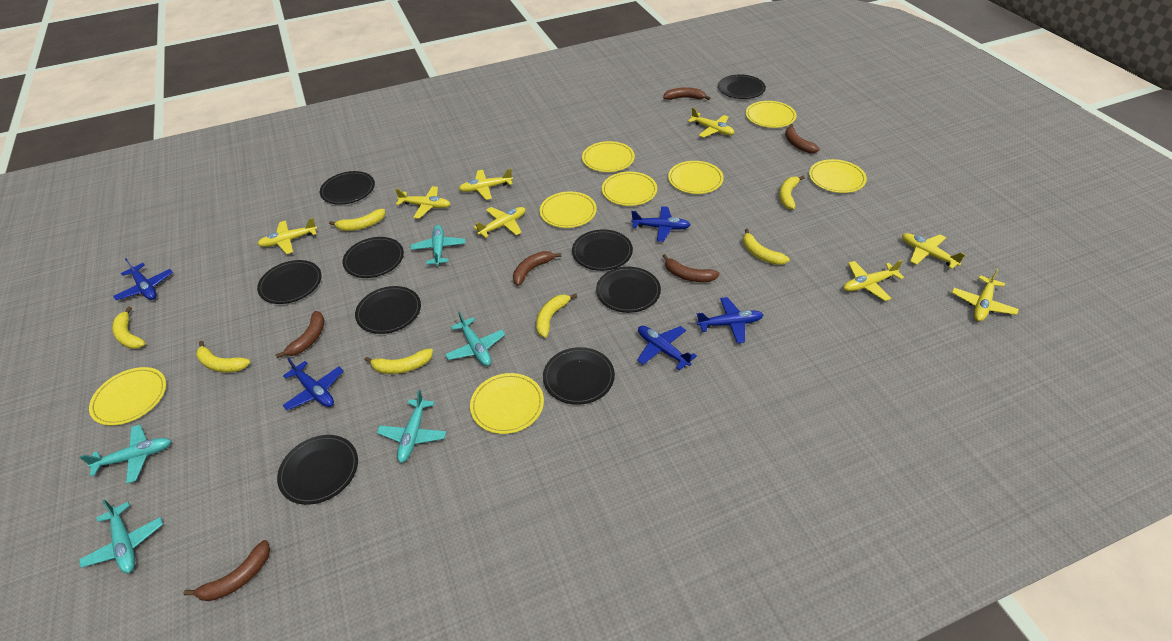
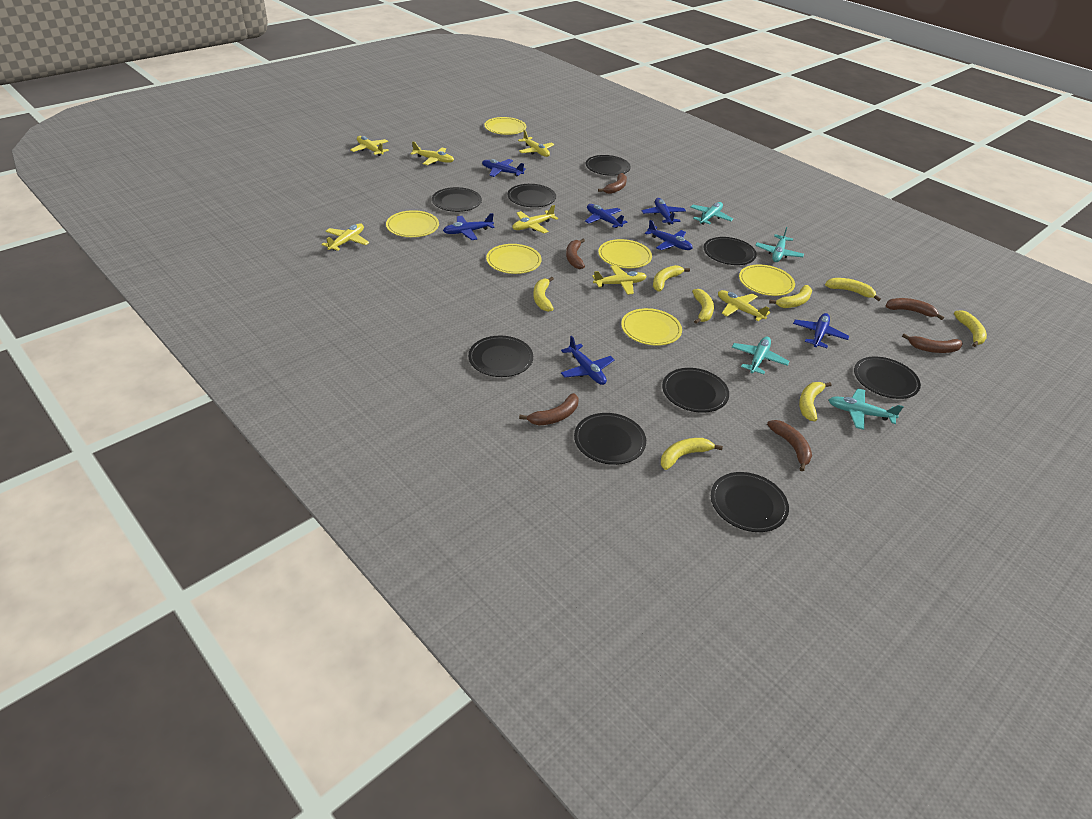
blue plane: [113,258,173,300] [282,358,344,410] [631,206,690,242] [637,326,697,370] [697,297,763,343] = 5 -> [443,213,495,240] [482,159,526,177] [561,336,615,385] [585,204,628,228] [642,198,686,225] [645,220,693,250] [793,313,849,348] = 7
turquoise plane: [79,499,163,573] [80,425,171,484] [377,390,446,463] [411,225,465,266] [445,311,506,366] = 5 -> [691,202,733,225] [732,337,789,374] [755,227,804,262] [829,388,903,430] = 4
yellow banana: [112,307,146,349] [196,341,250,372] [329,209,385,231] [365,348,433,374] [536,294,577,338] [743,229,790,265] [779,176,805,209] = 7 -> [533,277,554,312] [653,265,690,291] [661,438,723,470] [692,289,714,324] [769,285,812,308] [799,382,832,421] [825,278,881,301] [954,310,987,347] = 8
yellow plane: [258,218,317,254] [395,186,450,219] [459,169,513,200] [474,207,525,238] [688,107,734,138] [844,260,904,301] [902,233,966,269] [952,269,1019,321] = 8 -> [322,223,369,251] [350,136,389,156] [410,141,454,165] [512,205,558,233] [518,130,554,157] [592,265,647,295] [718,290,771,321] = 7
yellow plate: [89,367,166,425] [470,373,544,434] [540,192,597,228] [582,141,635,172] [602,172,657,206] [668,161,724,194] [746,101,796,128] [809,159,867,193] = 8 -> [386,210,439,237] [484,117,526,135] [486,244,542,274] [598,239,652,268] [621,308,682,346] [739,265,795,296] = 6

